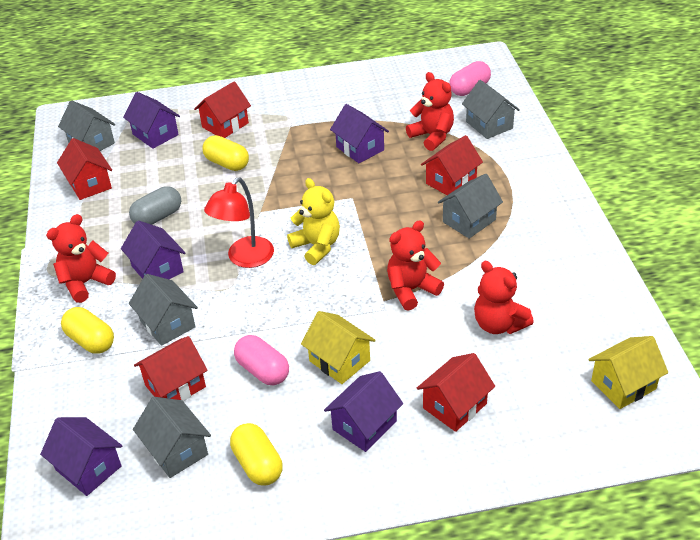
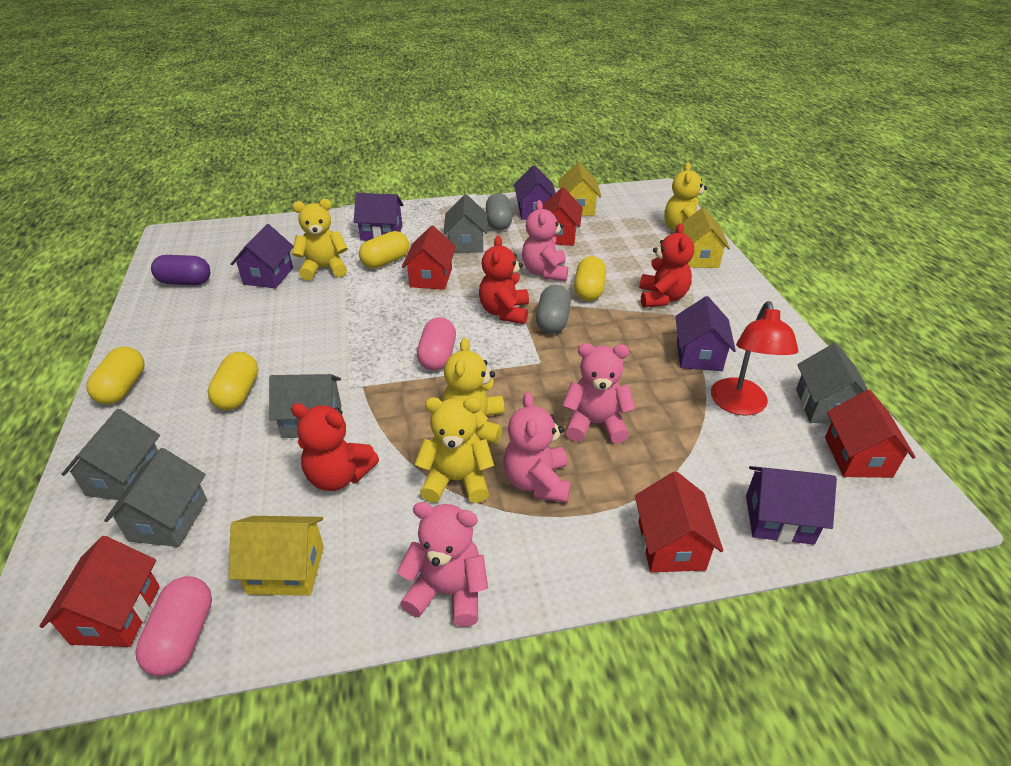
grey capsule: [129,186,181,225] = 1 -> [486,193,513,230] [536,285,571,334] = 2
pink teddy bear: none = 0 -> [397,502,488,627] [503,392,571,503] [522,200,568,281] [562,343,636,444] = 4
purple capsule: none = 0 -> [151,255,210,285] = 1
red teddy bear: [46,214,116,303] [387,220,444,311] [406,72,454,151] [474,261,534,334] = 4 -> [291,403,379,491] [479,236,529,324] [639,223,694,308] = 3
yellow capsule: [61,307,114,354] [202,135,249,171] [230,423,283,485] = 3 -> [86,346,145,404] [207,352,258,410] [359,231,409,269] [574,256,606,301] = 4
yellow house: [301,311,376,384] [588,336,668,409] = 2 -> [229,516,324,596] [558,162,602,216] [681,207,730,268] = 3
yellow teddy bear: [287,178,340,265] = 1 -> [292,199,348,281] [414,397,494,503] [442,338,505,444] [664,163,707,232] = 4

